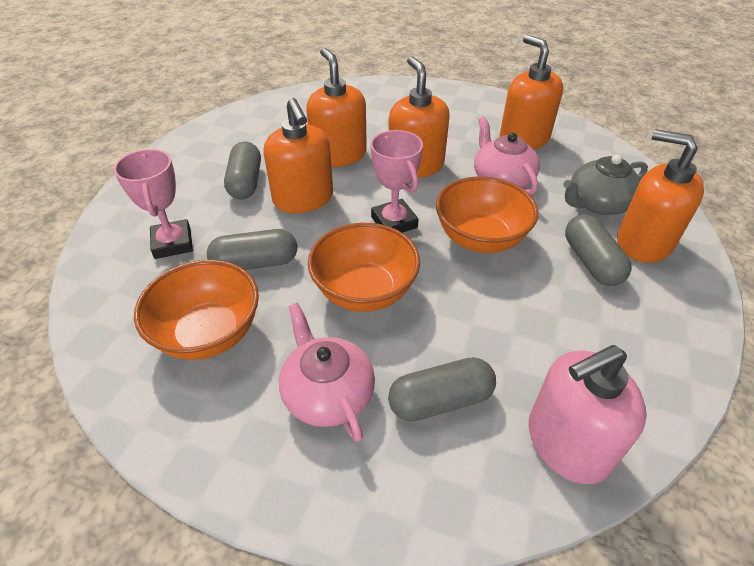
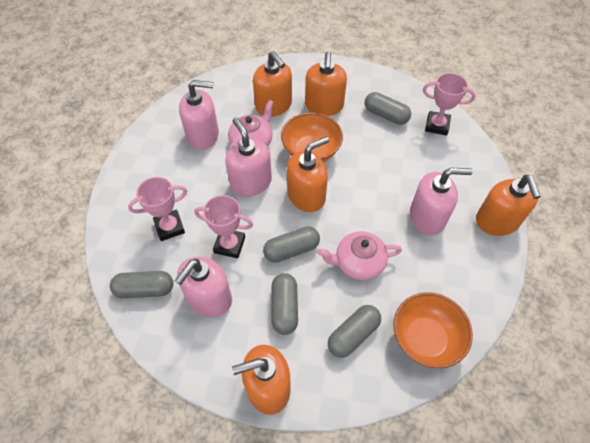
grey capsule: [207,229,297,270] [224,141,261,199] [388,357,496,422] [565,214,632,286] = 4 -> [110,271,173,298] [263,226,320,262] [271,273,298,335] [328,305,381,358] [365,92,411,125] = 5
grey teapot: [563,154,648,215] = 1 -> none = 0
orange bowl: [134,260,259,360] [308,223,420,312] [436,176,538,253] = 3 -> [281,112,343,162] [393,292,473,369] = 2
pink soap dispenser: [528,345,647,484] = 1 -> [175,257,232,317] [179,80,219,150] [226,117,272,197] [410,168,473,236] = 4
pink trophy: [114,149,193,259] [371,130,423,233] = 2 -> [128,177,187,241] [194,195,253,258] [423,73,476,136] = 3

